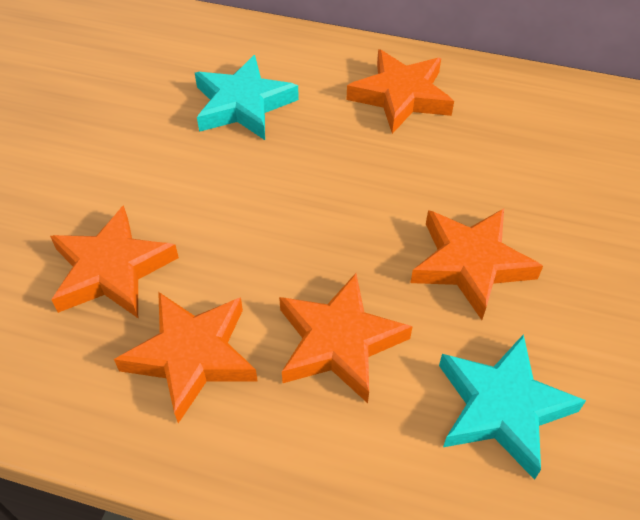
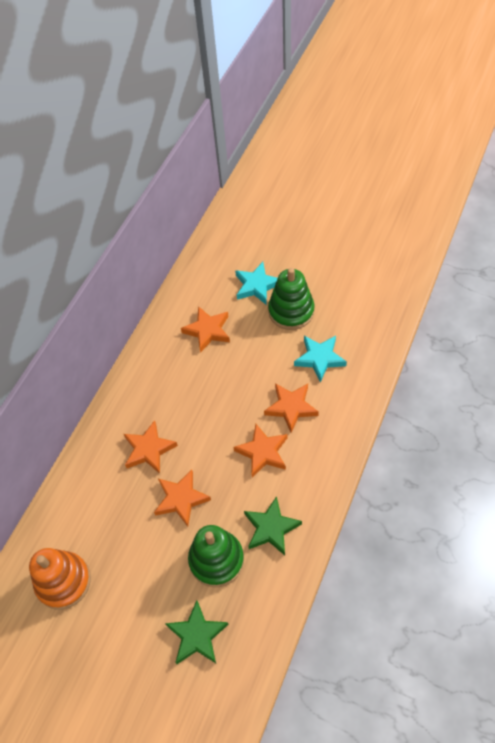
green stacking toy: none = 0 -> [188,525,244,587] [268,268,315,330] = 2
green star: none = 0 -> [165,600,229,664] [244,496,302,556] = 2
orange stacking toy: none = 0 -> [29,548,91,610] = 1

